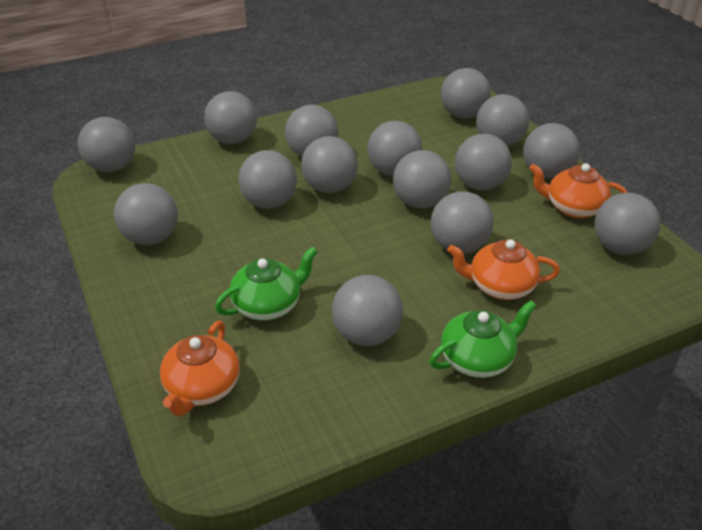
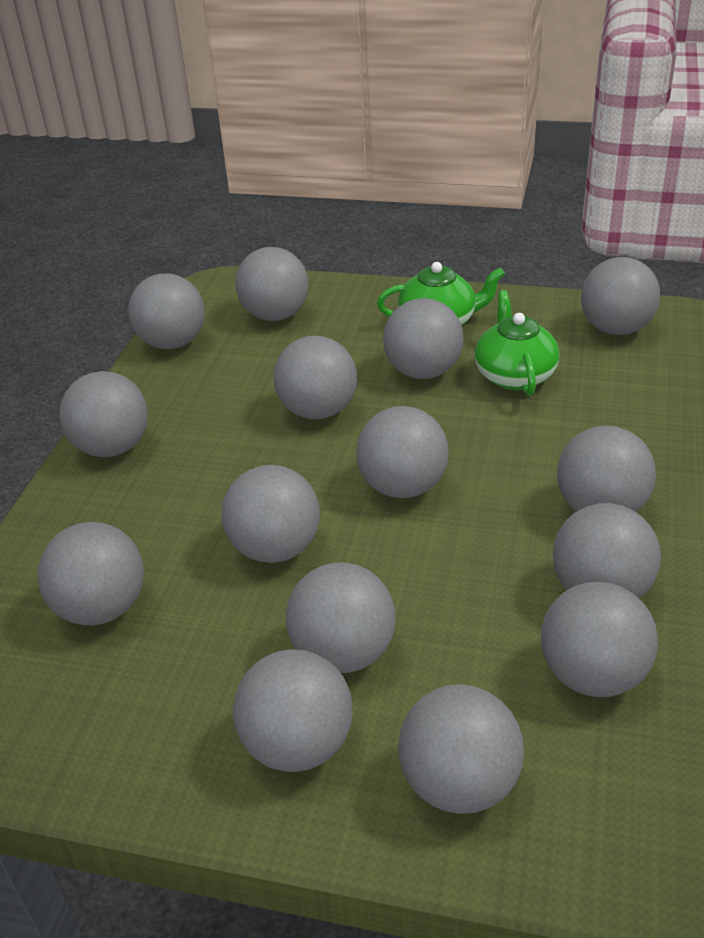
orange teapot: [160,321,240,416] [447,239,560,300] [529,163,628,218] = 3 -> none = 0

